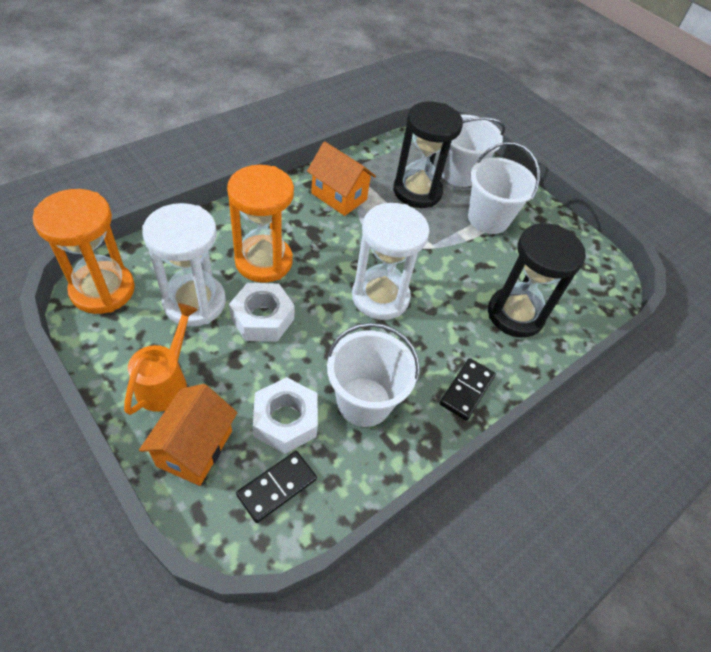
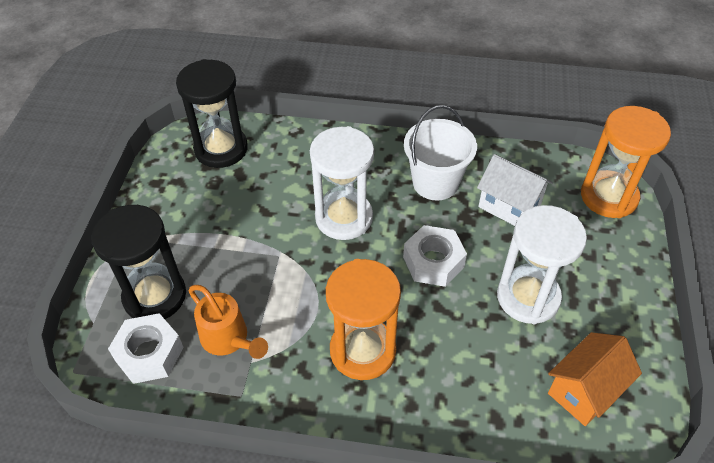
black domino: [236,451,317,523] [440,358,496,421] = 2 -> none = 0
orange house: [139,384,237,486] [307,142,376,216] = 2 -> [548,332,642,426] = 1
white bucket: [327,323,420,427] [442,114,505,187] [468,142,540,234] = 3 -> [404,105,477,200] = 1
white house: none = 0 -> [477,154,553,226] = 1

